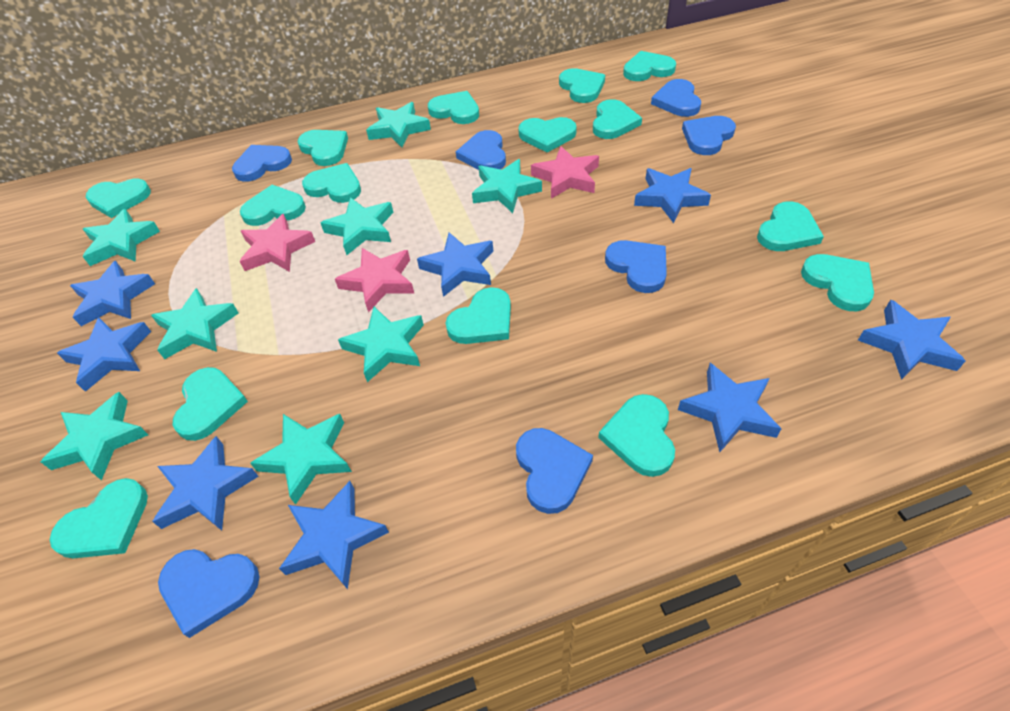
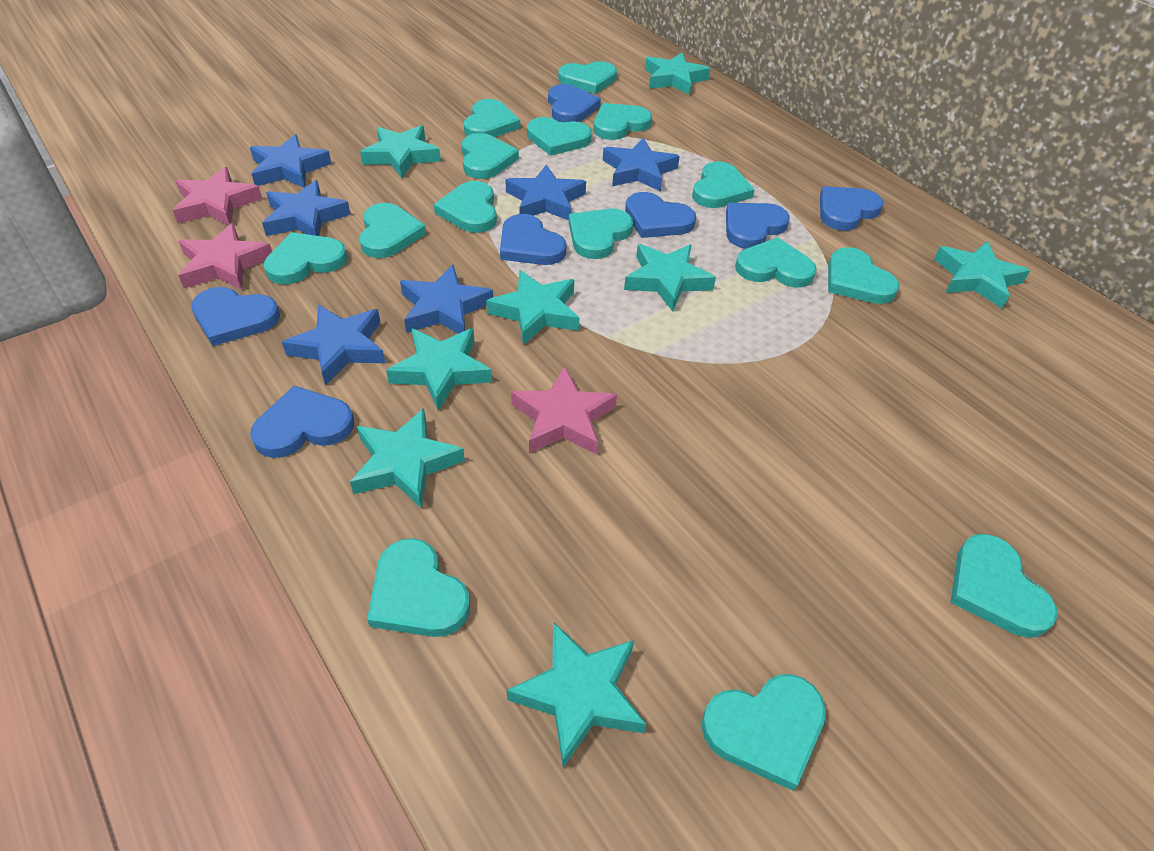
blue star: [57,317,151,392] [70,261,155,326] [152,436,259,531] [279,481,389,589] [417,232,493,297] [634,168,711,223] [678,363,782,452] [858,300,965,380] = 8 -> [250,134,332,188] [262,180,351,236] [282,305,385,386] [400,265,493,334] [505,165,586,220] [603,137,680,192] = 6

